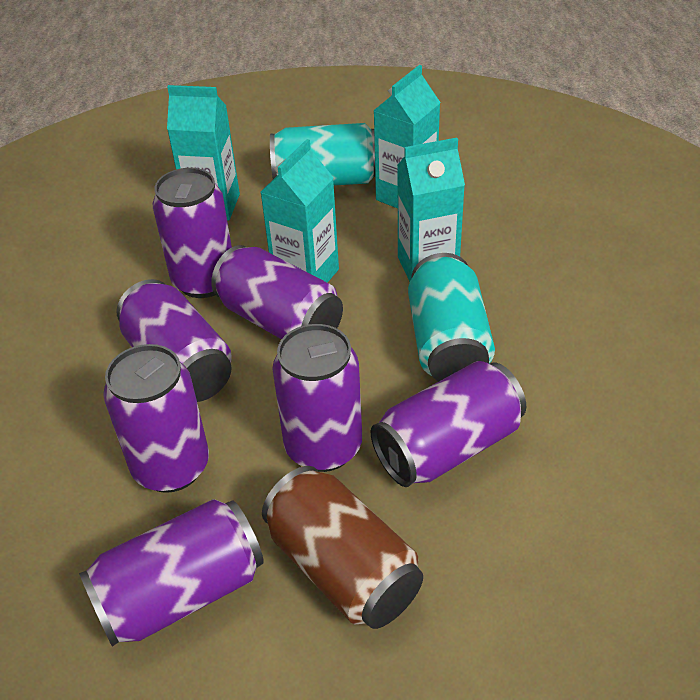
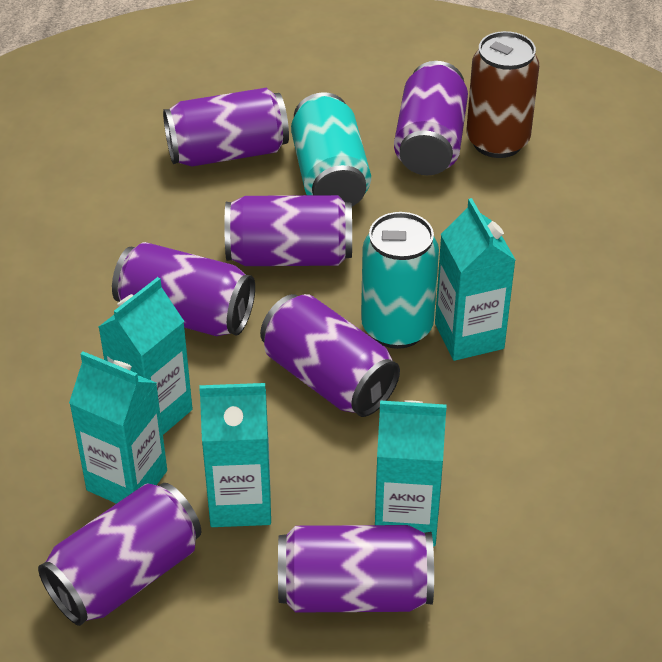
turquoise carton: [167,85,240,221] [261,139,339,283] [373,65,440,209] [397,138,465,282] = 4 -> [69,351,167,504] [99,277,193,435] [199,383,271,527] [375,400,447,547] [435,198,515,361] = 5

